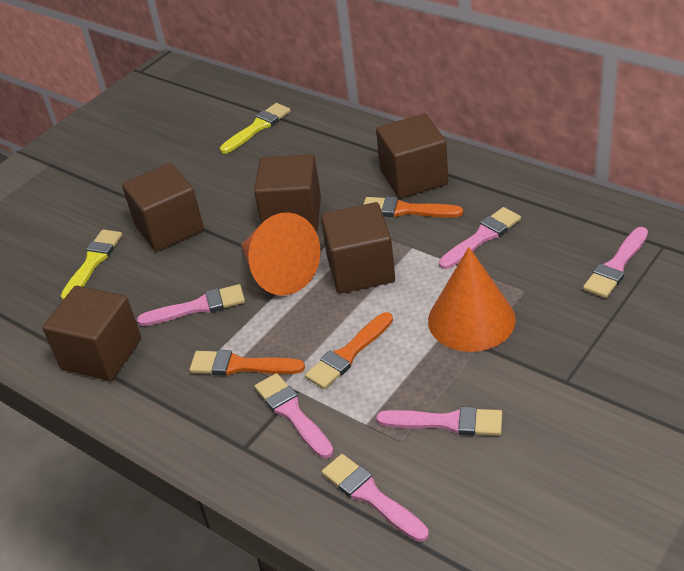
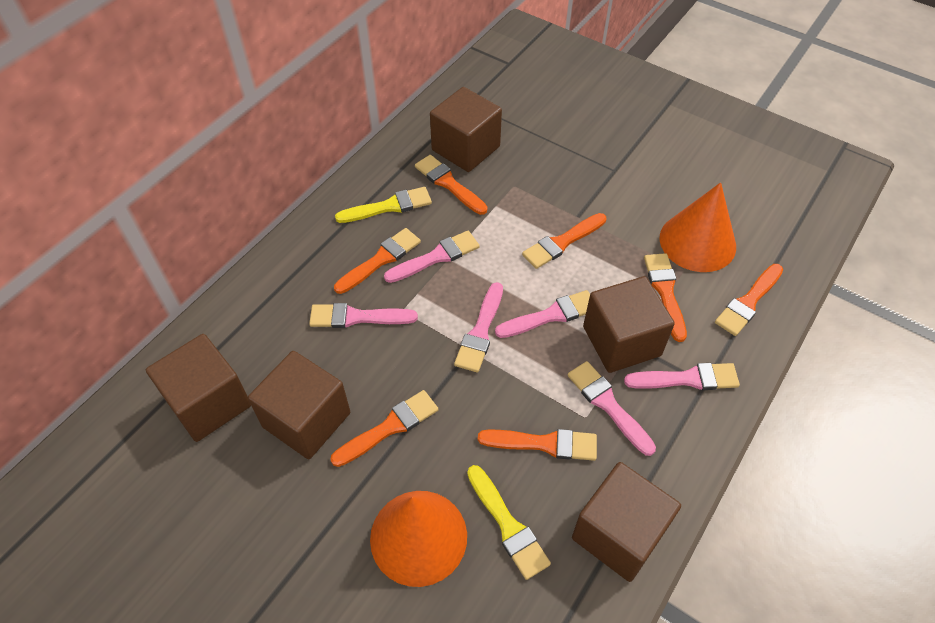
orange brush: [189,350,305,376] [305,312,393,389] [363,196,463,218] = 3 -> [330,390,439,467] [334,228,421,294] [415,155,487,215] [478,429,597,461] [522,213,606,269] [644,253,687,342] [715,264,783,336] = 7

